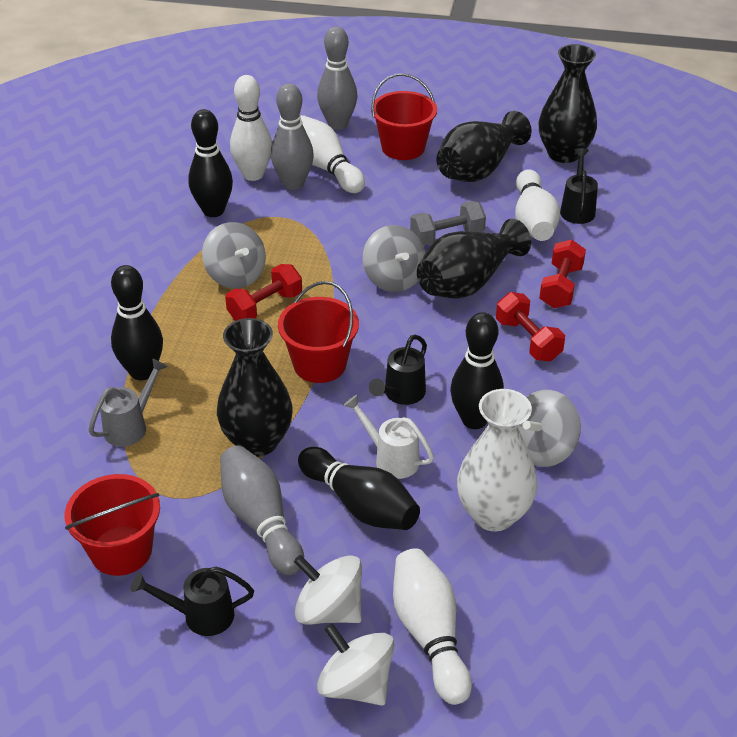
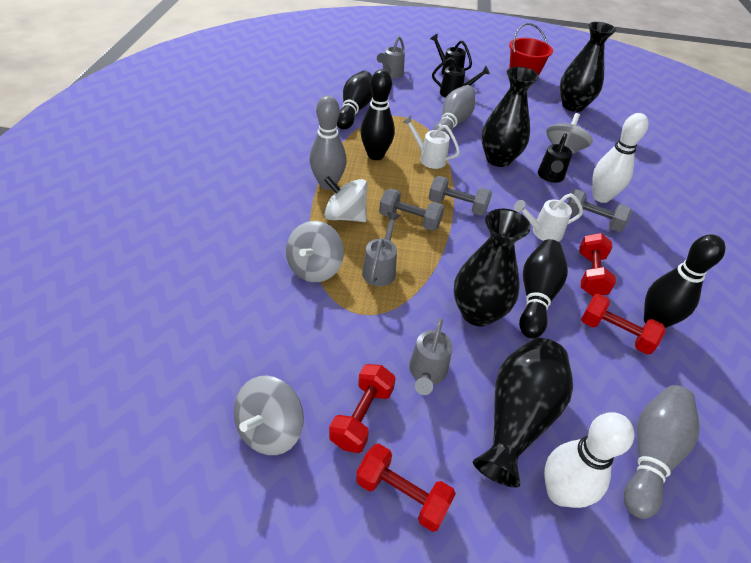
grey dumbbell: [410,201,486,246] = 1 -> [379,189,444,231] [429,176,492,216] [567,189,632,232] = 3
grey watering can: [89,358,168,447] = 1 -> [362,212,400,286] [377,36,405,79] [409,318,453,395] = 3
red bucket: [65,474,160,576] [278,281,359,383] [371,73,437,160] = 3 -> [509,23,553,75] = 1
red dumbbell: [225,264,302,321] [496,292,565,361] [539,239,586,308] = 3 -> [329,364,396,453] [356,444,456,532] [579,233,616,296] [581,294,666,355] = 4
white bowling pin: [230,75,272,181] [300,115,365,193] [393,548,472,705] [515,169,560,241] = 4 -> [544,412,634,508] [592,113,649,203] = 2
white spinning top: [294,555,362,625] [317,623,395,706] = 2 -> [324,176,368,222] = 1
white vase: [457,389,537,531] = 1 -> none = 0
white watering can: [343,395,434,479] = 1 -> [403,116,460,169] [514,193,583,242] = 2

